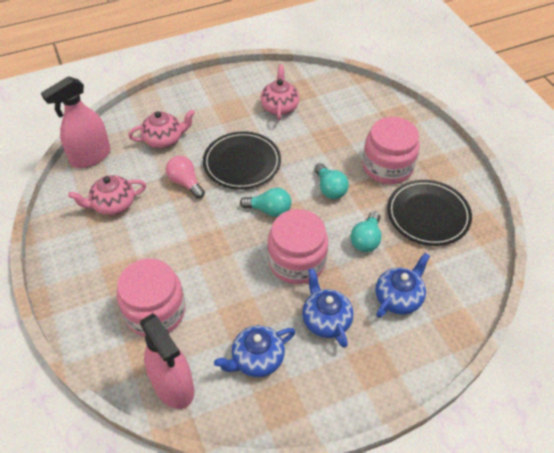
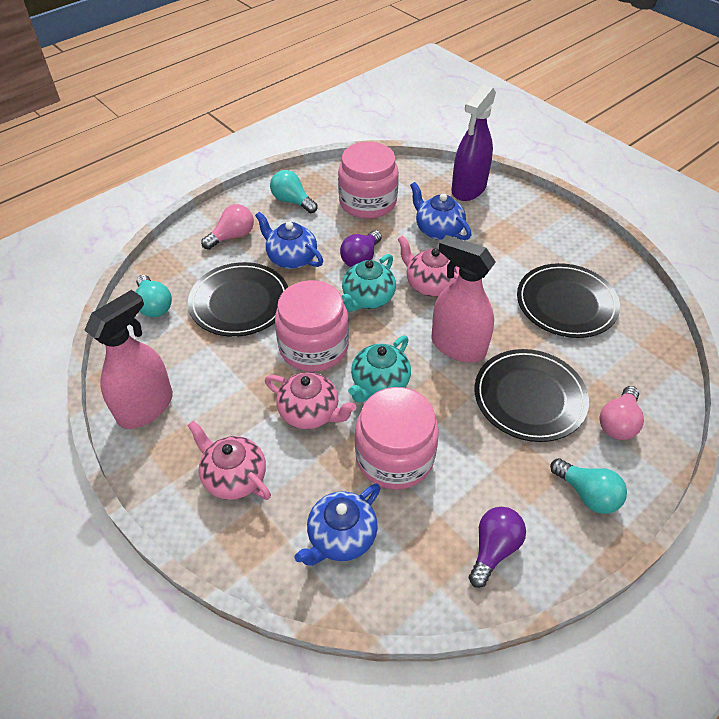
black plate: [203,131,281,190] [387,180,472,246] = 2 -> [188,262,288,337] [474,349,589,442] [517,263,620,338] = 3
pink light bulb: [166,156,205,199] = 1 -> [201,204,254,250] [600,386,644,440] = 2
purple light bulb: none = 0 -> [340,230,382,267] [469,507,526,588] = 2
purple spray bottle: none = 0 -> [451,85,496,201] = 1
turquoise teapot: none = 0 -> [342,254,396,312] [348,336,411,402] = 2

